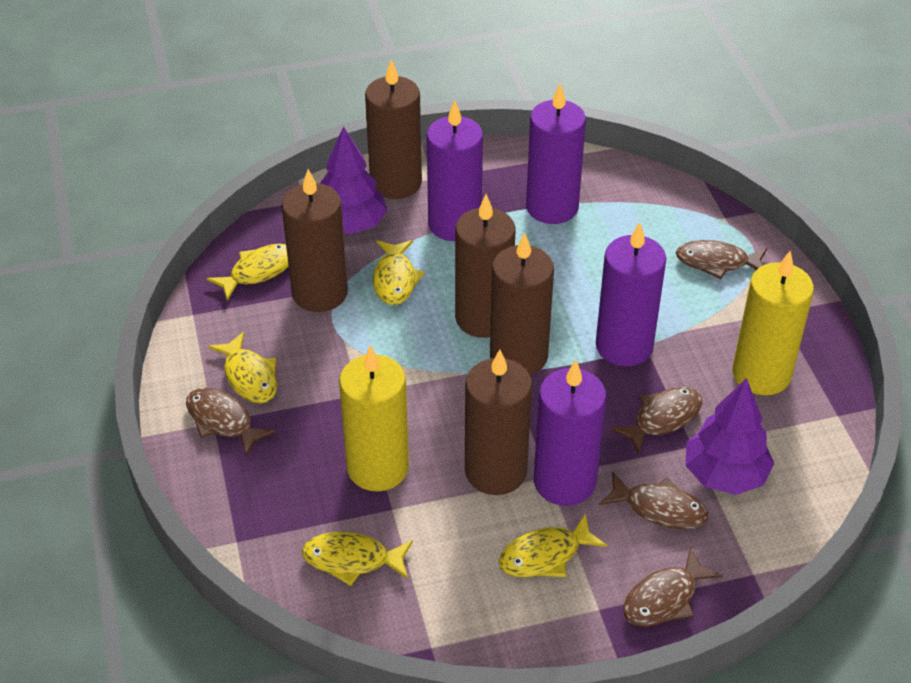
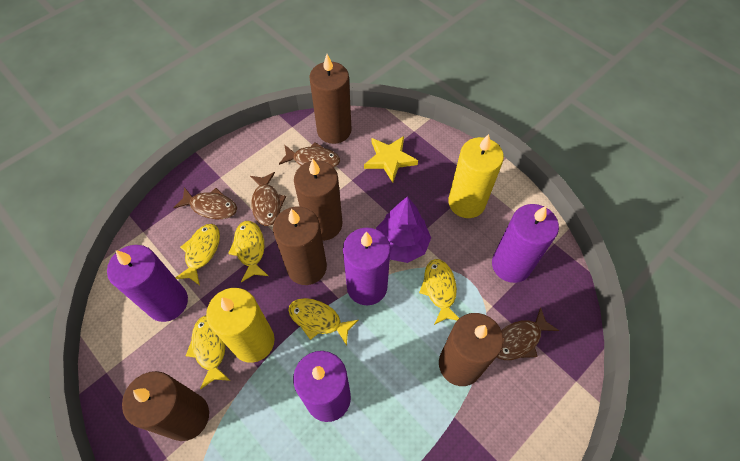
brown fish: [186,388,276,457] [599,472,708,529] [611,387,702,454] [623,547,723,627] [676,240,767,279] = 5 -> [173,187,237,219] [250,172,286,226] [279,142,340,167] [497,307,559,360] = 4
purple tree: [320,126,387,234] [685,378,774,495] = 2 -> [376,196,431,263] = 1
yellow star: none = 0 -> [364,136,418,182] = 1

